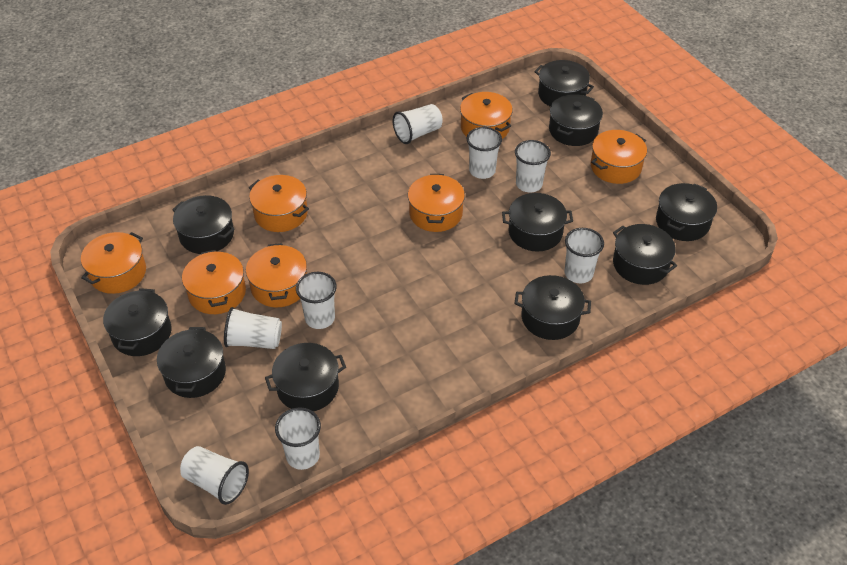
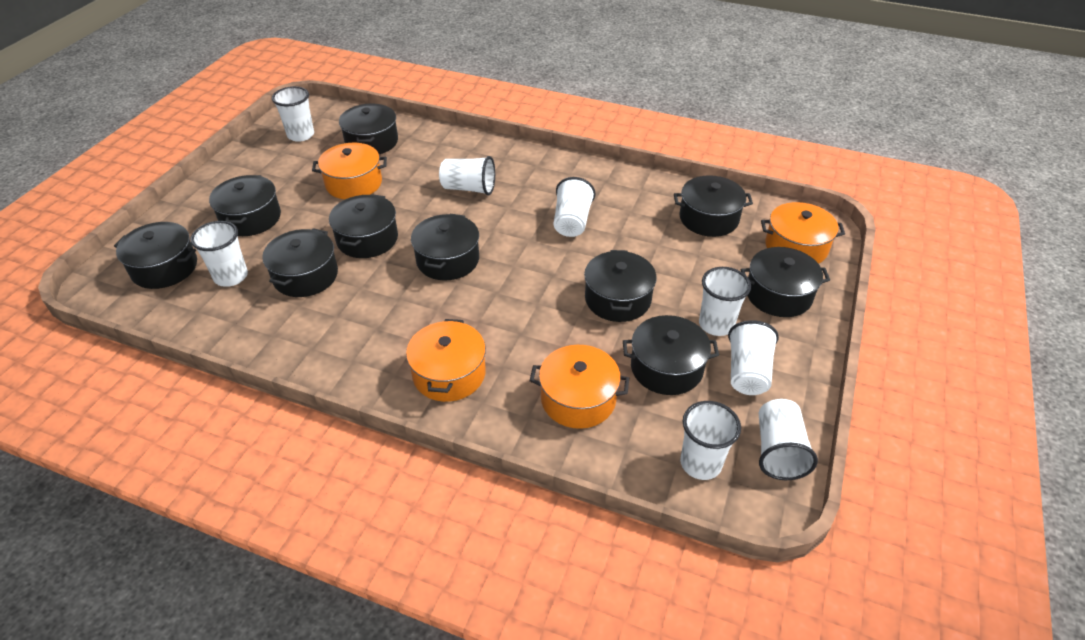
orange pot: [81,232,146,294] [182,250,246,314] [246,243,307,307] [249,175,309,232] [408,174,465,232] [460,92,513,139] [590,130,647,184] = 7 -> [312,143,387,199] [406,319,486,402] [530,345,629,429] [761,202,845,264] = 4

